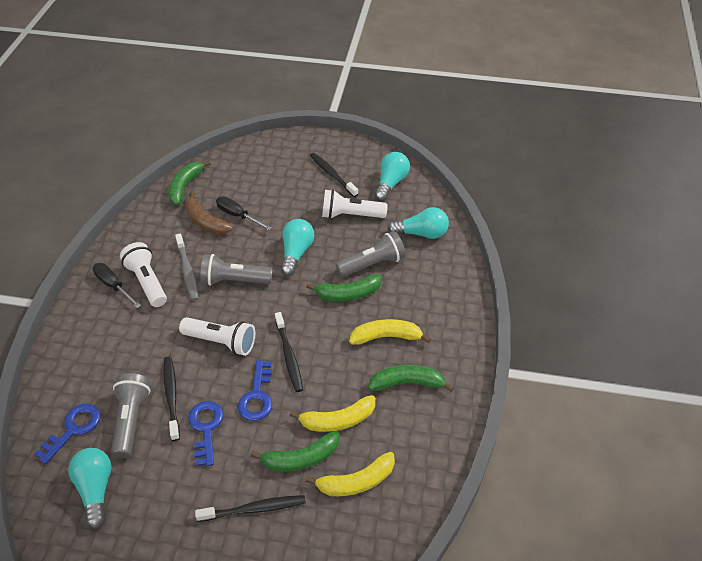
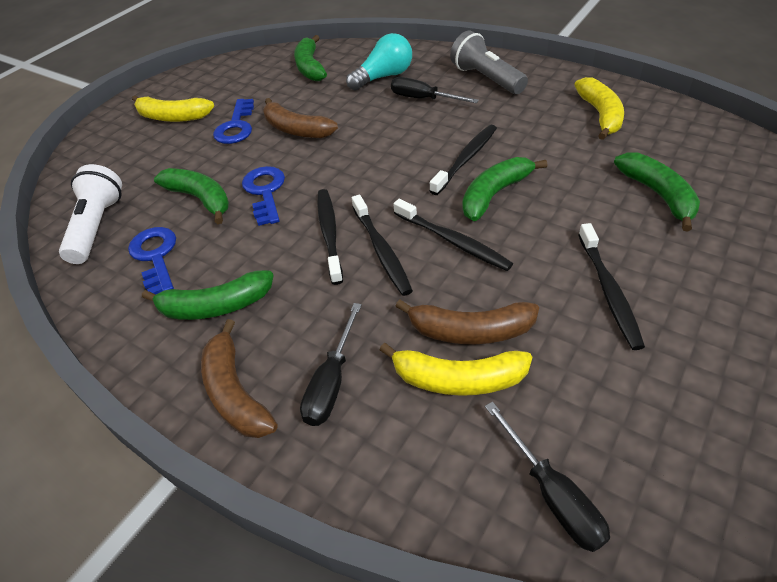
black screwdriver: [92,263,141,308] [216,196,272,230] = 2 -> [300,303,362,426] [391,77,479,103] [485,402,610,552] = 3
black toothbrush: [163,357,180,441] [195,495,306,522] [275,312,303,392] [310,153,358,197] = 4 -> [317,189,343,285] [352,194,413,296] [393,199,513,271] [430,125,497,195] [578,223,645,350] = 5
brown banana: [185,192,233,235] = 1 -> [201,319,277,438] [263,98,338,138] [395,300,539,344] = 3
green banana: [168,160,211,205] [250,431,339,472] [306,274,382,302] [368,365,454,392] = 4 -> [142,270,274,320] [154,168,229,224] [294,35,327,81] [462,157,547,221] [614,153,700,232] = 5
grey flashlight: [111,373,150,458] [200,254,273,286] [335,231,406,277] = 3 -> [450,31,528,94] = 1
grey toothbrush: [175,233,198,301] = 1 -> none = 0
turquoise light bulb: [68,448,112,529] [281,219,314,276] [374,152,410,201] [387,207,449,239] = 4 -> [346,33,412,90] = 1
white flashlight: [120,242,167,307] [179,317,255,356] [322,189,388,219] = 3 -> [59,164,122,264] = 1

